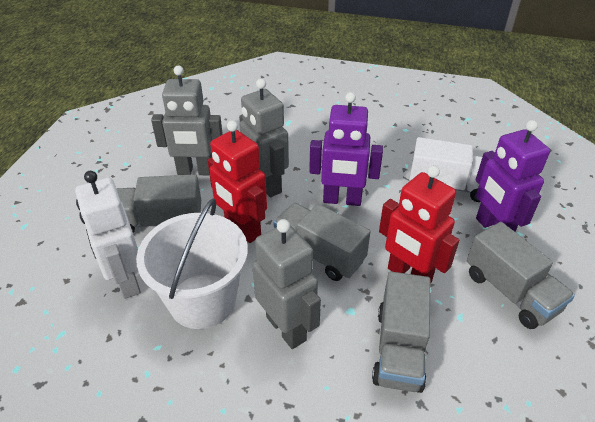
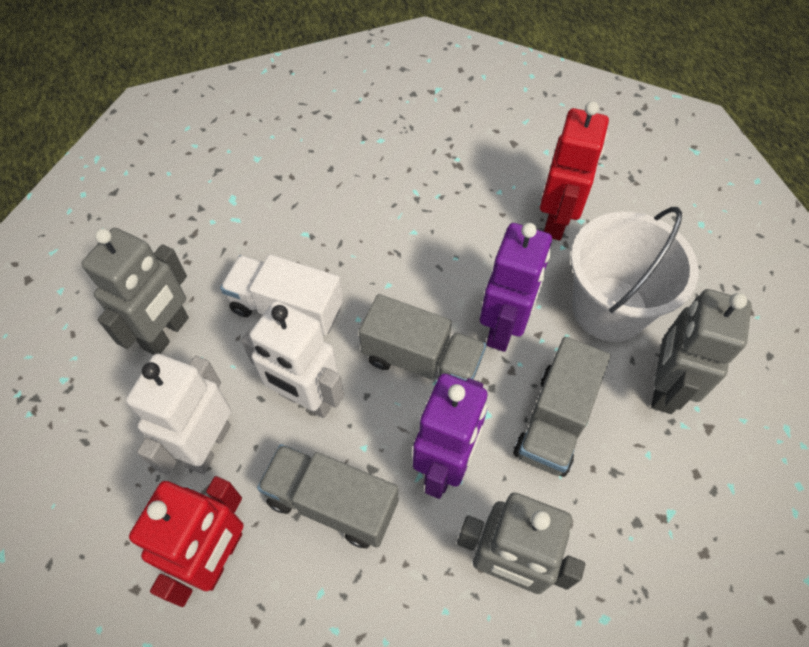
grey truck: [116,174,201,233] [273,203,370,281] [372,271,430,393] [467,222,575,329] = 4 -> [257,444,398,548] [359,294,486,381] [513,337,610,477] = 3
white robot: [75,171,141,299] = 1 -> [126,354,231,475] [241,301,344,418] = 2

